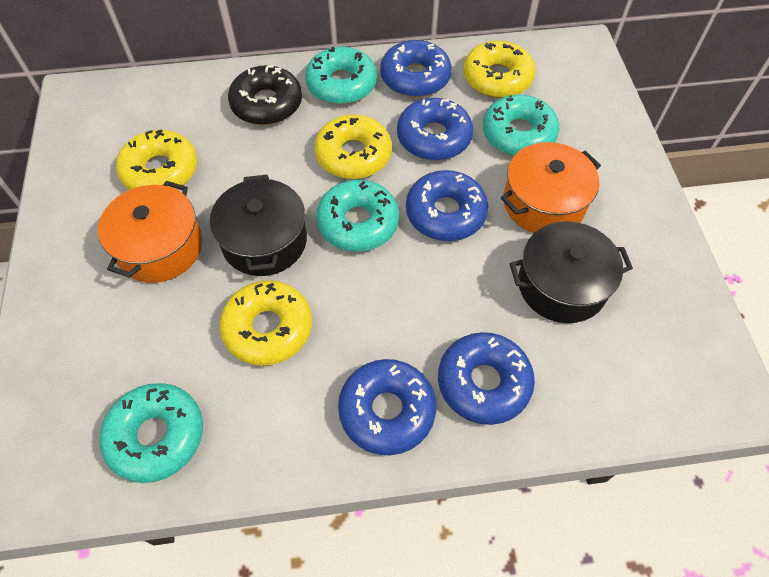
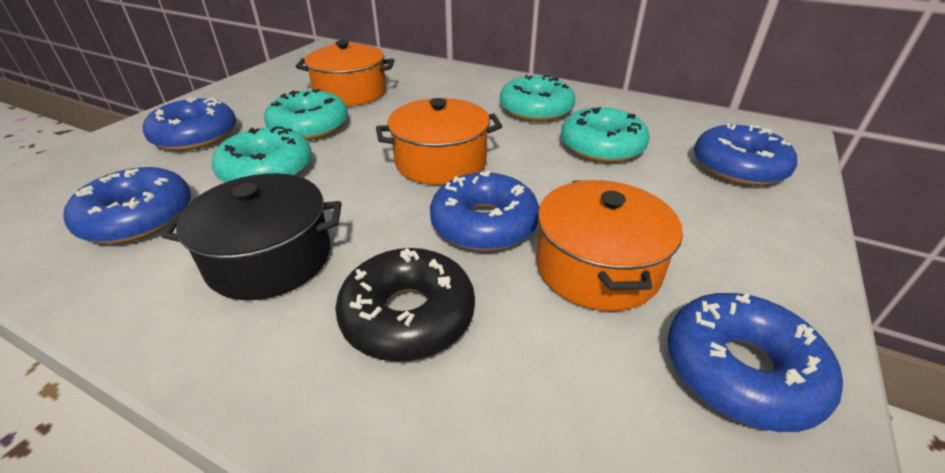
black pot: [210,175,307,276] [510,221,633,323] = 2 -> [161,173,341,300] = 1
orange pot: [98,181,202,283] [501,142,601,233] = 2 -> [296,40,395,106] [376,98,502,185] [536,180,683,311] = 3
yellow donut: [116,129,197,190] [219,280,312,366] [314,115,392,179] [463,41,535,98] = 4 -> none = 0

